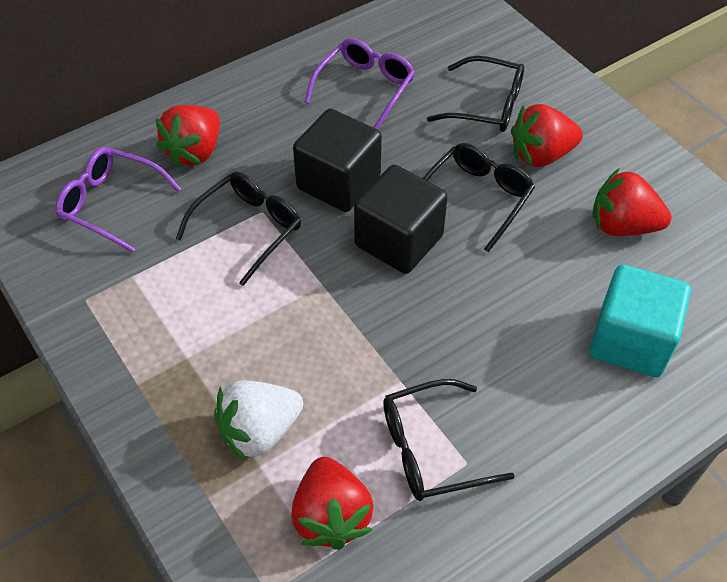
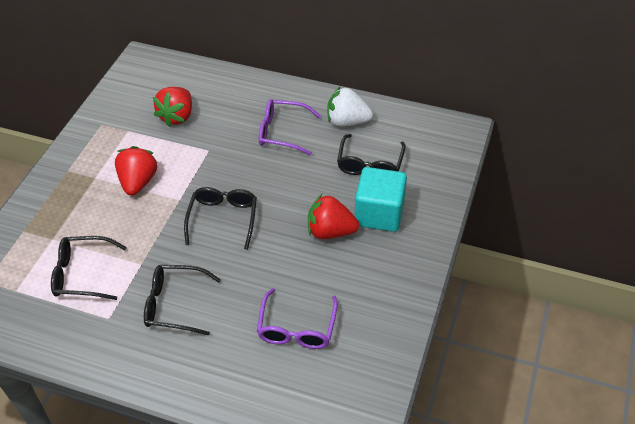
black cube: [293,109,382,212] [354,165,448,274] = 2 -> none = 0
red strawberry: [156,105,220,168] [291,457,374,550] [511,104,583,167] [592,169,672,236] = 4 -> [115,146,157,196] [153,87,192,127] [308,194,359,239] = 3

